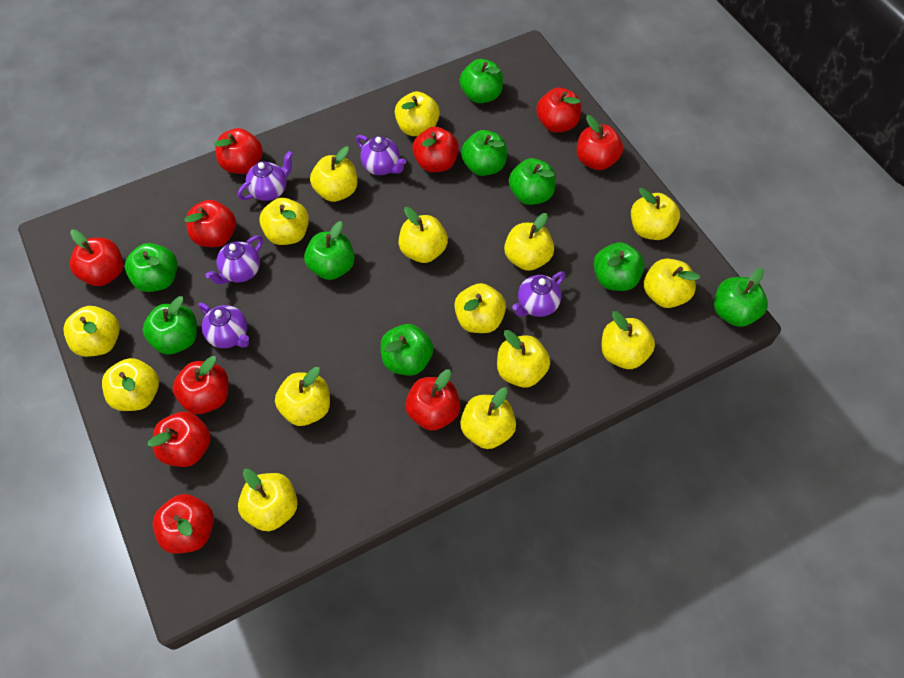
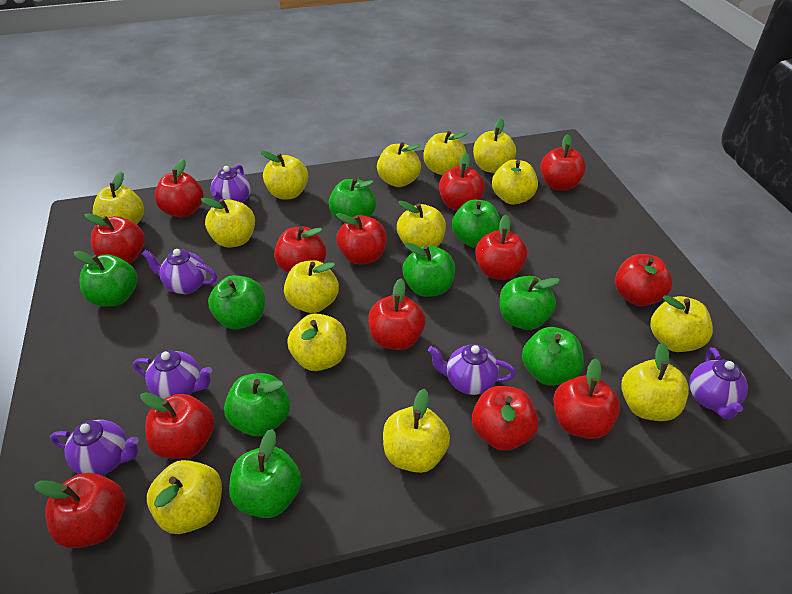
purple teapot: [198,303,249,348] [205,235,263,284] [238,151,293,201] [356,135,406,175] [512,271,565,317] = 5 -> [50,420,139,475] [133,350,212,399] [142,249,217,294] [211,165,251,203] [428,344,516,395] [689,348,748,419] = 6
red apple: [70,230,123,286] [148,412,211,467] [152,494,214,554] [173,356,228,414] [184,200,236,247] [214,128,263,174] [405,370,461,431] [412,127,459,172] [536,87,581,132] [577,115,623,170] = 10 -> [34,473,125,548] [84,213,145,264] [140,392,214,459] [155,158,203,218] [274,227,326,273] [336,213,387,265] [368,278,426,350] [439,153,485,211] [472,386,539,451] [475,215,528,280] [540,134,586,191] [553,359,620,439] [615,254,672,306] = 13
yellow apple: [64,306,120,357] [102,358,159,411] [238,469,298,531] [259,198,309,245] [275,367,330,426] [310,146,357,202] [395,91,440,136] [399,207,448,263] [454,283,506,333] [460,388,516,449] [497,330,550,388] [504,213,554,271] [601,311,655,369] [631,188,680,240] [644,258,700,308] = 15 -> [93,171,144,225] [147,460,222,534] [201,198,255,248] [261,151,308,200] [284,260,339,313] [287,314,346,371] [377,142,421,187] [383,389,450,473] [397,201,446,247] [423,131,467,175] [473,118,516,173] [492,160,538,205] [621,342,689,421] [650,295,713,352] = 14

